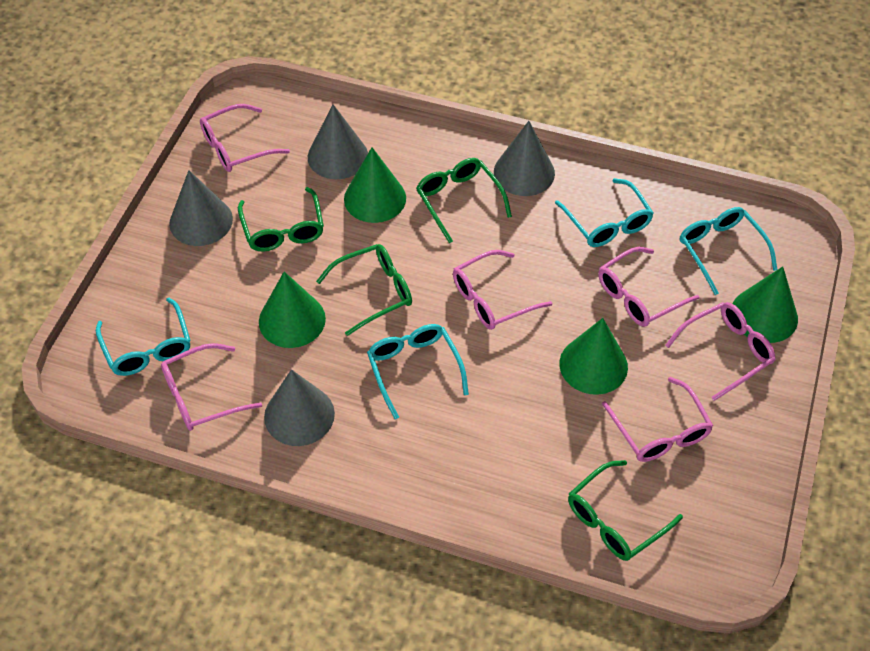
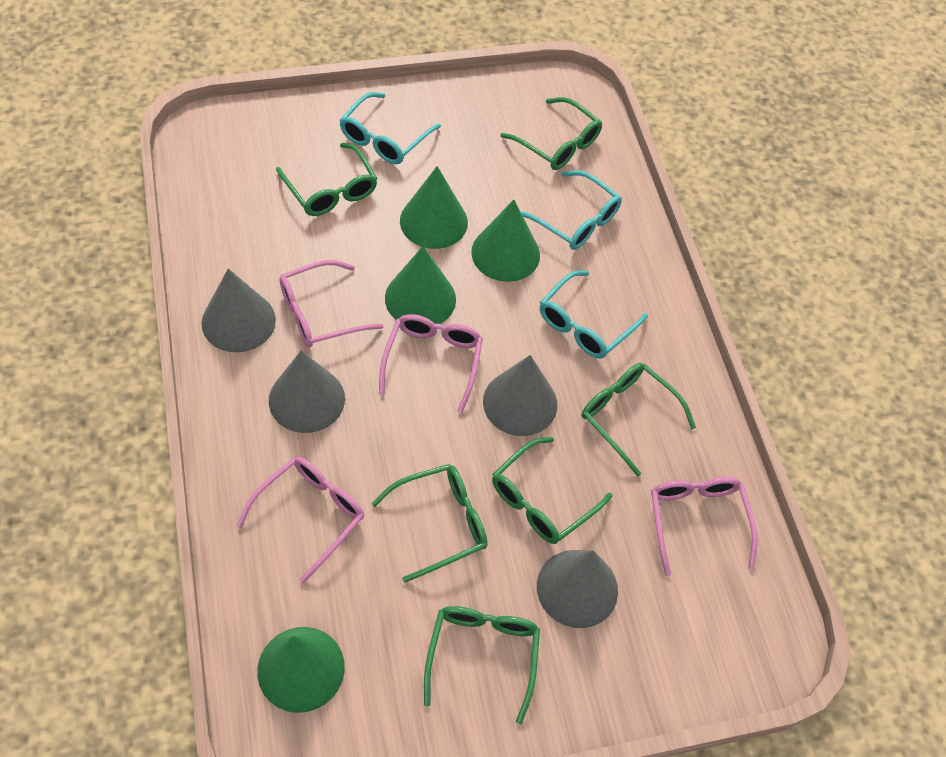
green glasses: [238,187,324,252] [316,244,412,336] [416,158,512,243] [568,460,683,561] = 4 -> [276,143,378,216] [371,464,488,582] [424,606,540,724] [492,437,613,544] [500,97,602,170] [582,363,696,477] = 6
pink glasses: [161,343,262,431] [200,104,290,172] [453,250,552,330] [598,247,700,327] [602,377,713,462] [665,302,776,401] = 6 -> [237,457,364,583] [279,260,383,347] [379,314,483,413] [651,477,758,576] = 4
turquoise glasses: [96,298,191,376] [367,324,469,419] [555,178,654,247] [680,207,778,295] = 4 -> [339,92,441,164] [520,171,622,250] [540,270,648,359] = 3

